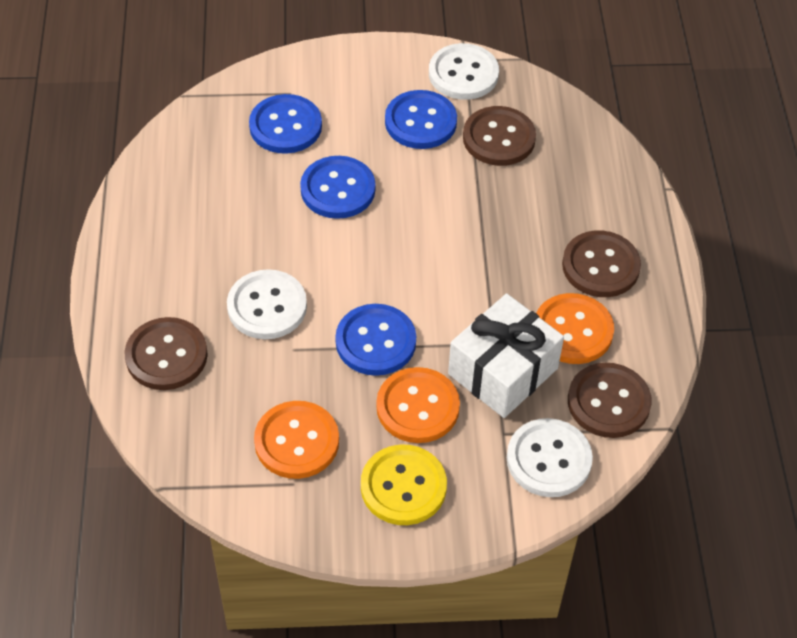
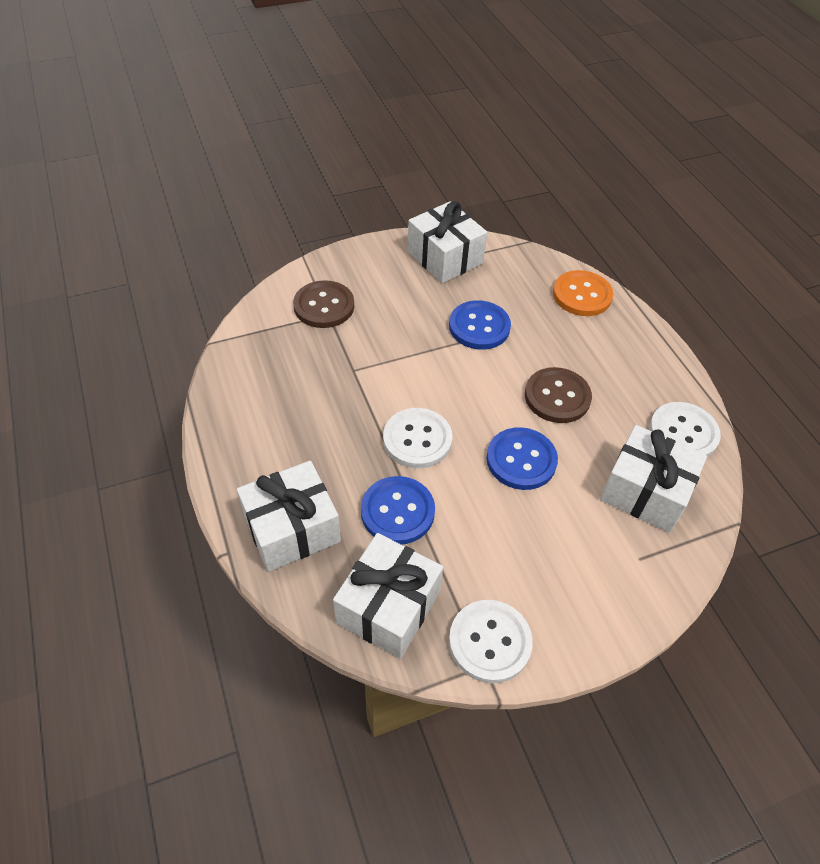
blue button: [249,94,322,154] [300,156,375,219] [335,304,416,376] [385,90,457,149] = 4 -> [361,476,435,544] [449,300,511,350] [487,427,558,490] = 3
brown button: [124,317,208,390] [463,106,536,166] [562,230,641,297] [568,363,652,438] = 4 -> [293,280,354,328] [525,367,592,423] = 2
orange button: [254,401,339,479] [376,367,460,443] [536,293,614,364] = 3 -> [553,270,613,316] = 1
white gift: [448,294,564,418] = 1 -> [237,461,341,572] [333,533,443,659] [408,201,487,283] [600,425,707,532] = 4
yellow button: [361,444,447,525] = 1 -> none = 0

